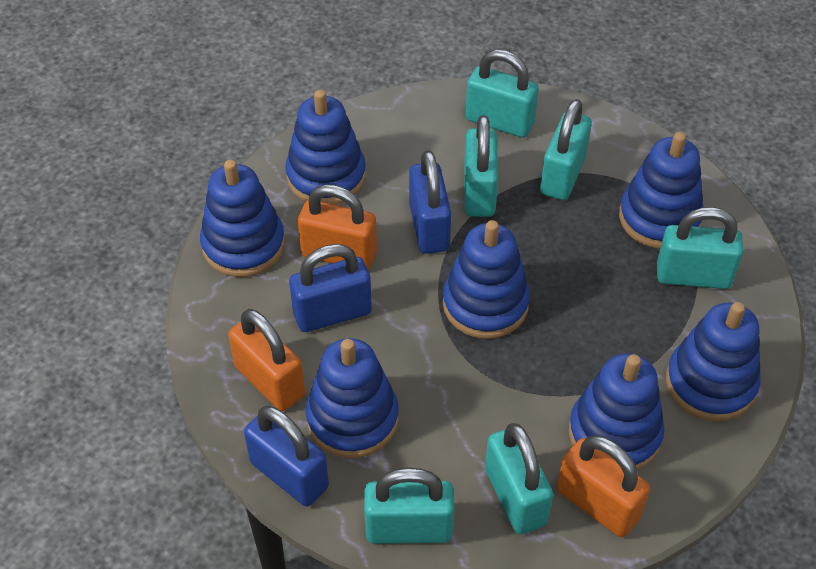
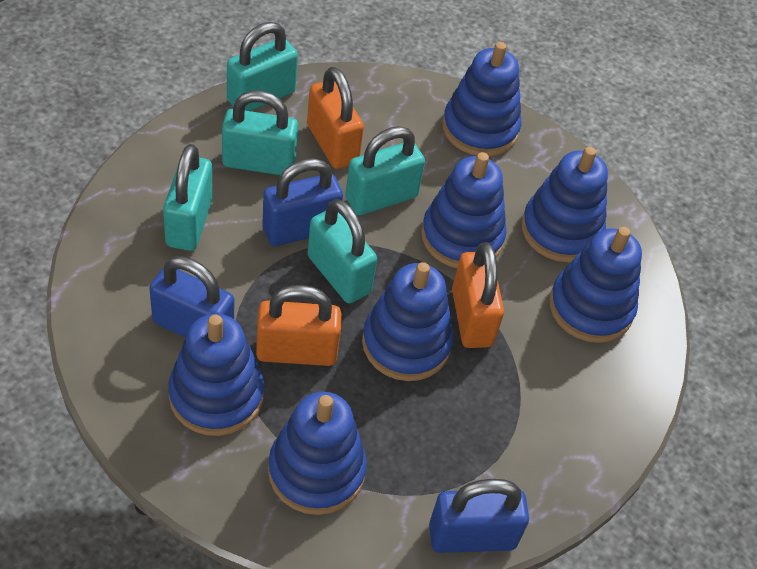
turquoise padlock: [364,468,454,544] [464,115,498,217] [466,49,539,138] [485,423,553,534] [540,99,592,200] [657,207,743,289] = 6 -> [163,144,213,251] [222,91,298,175] [227,22,298,111] [307,199,377,303] [345,126,425,215] = 5

